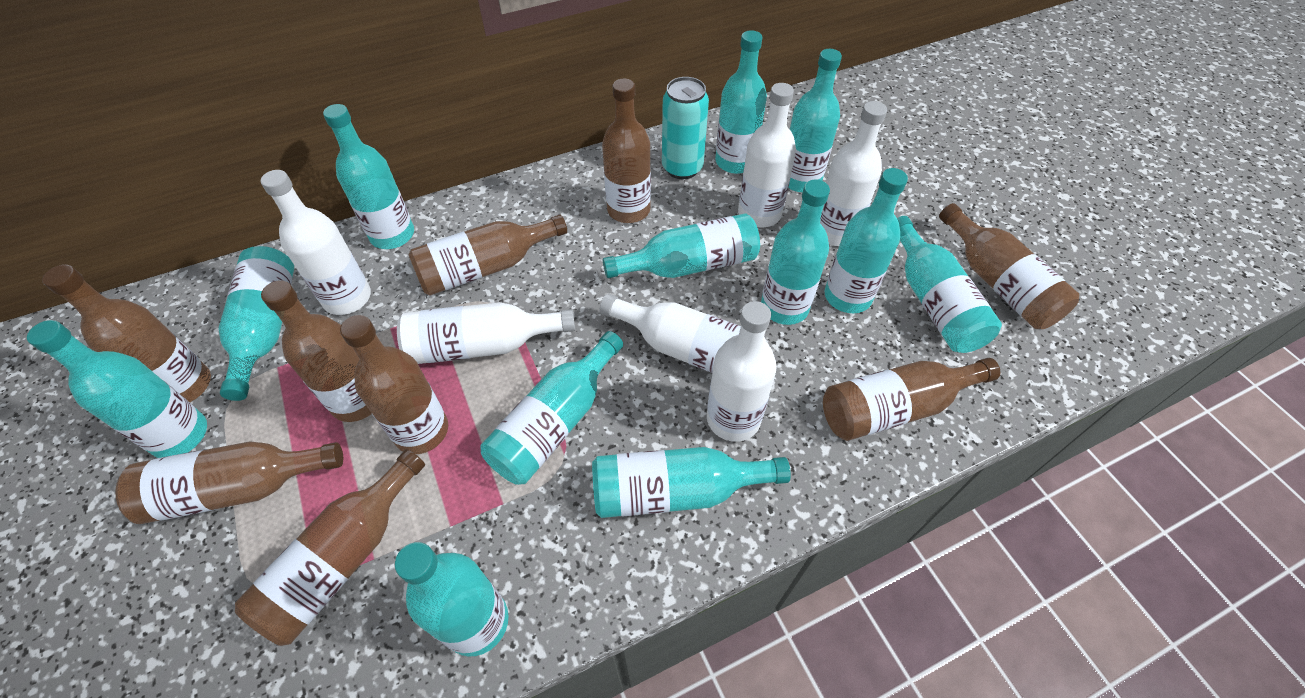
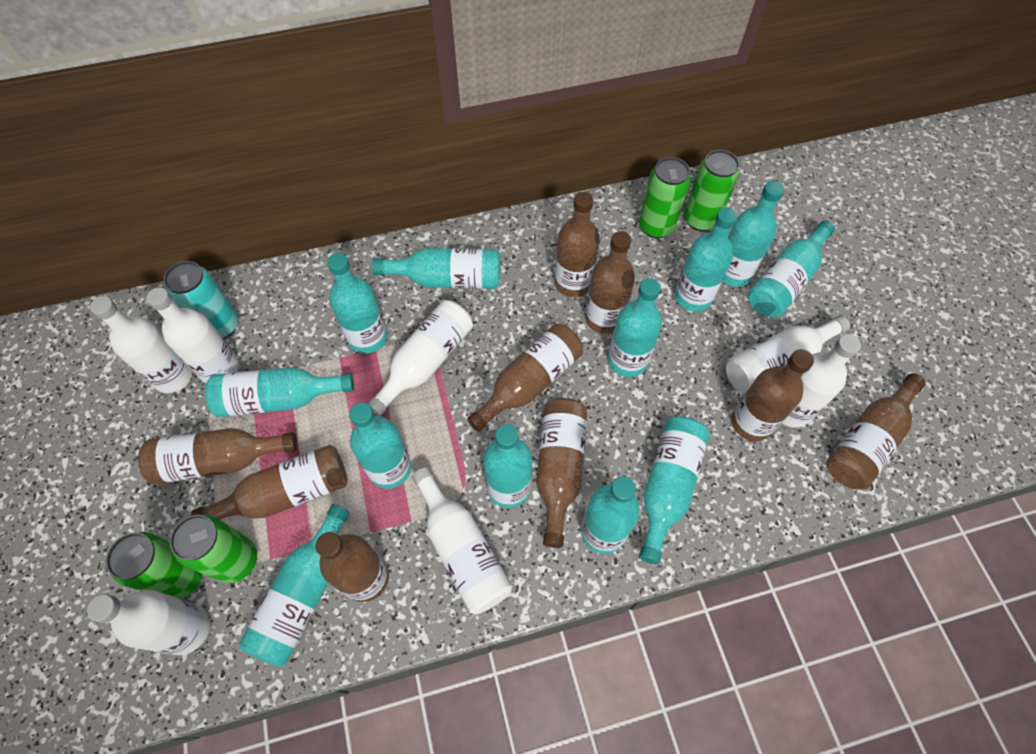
green can: none = 0 -> [106,532,202,599] [170,514,257,583] [639,157,691,238] [684,150,740,231] = 4
white bottle: [261,170,371,315] [397,302,575,364] [600,294,766,373] [707,301,777,442] [738,83,796,227] [820,101,887,246] = 6 -> [87,590,210,655] [90,296,193,393] [146,287,239,383] [367,300,473,416] [412,467,512,615] [726,315,850,394] [782,334,861,428] = 7

